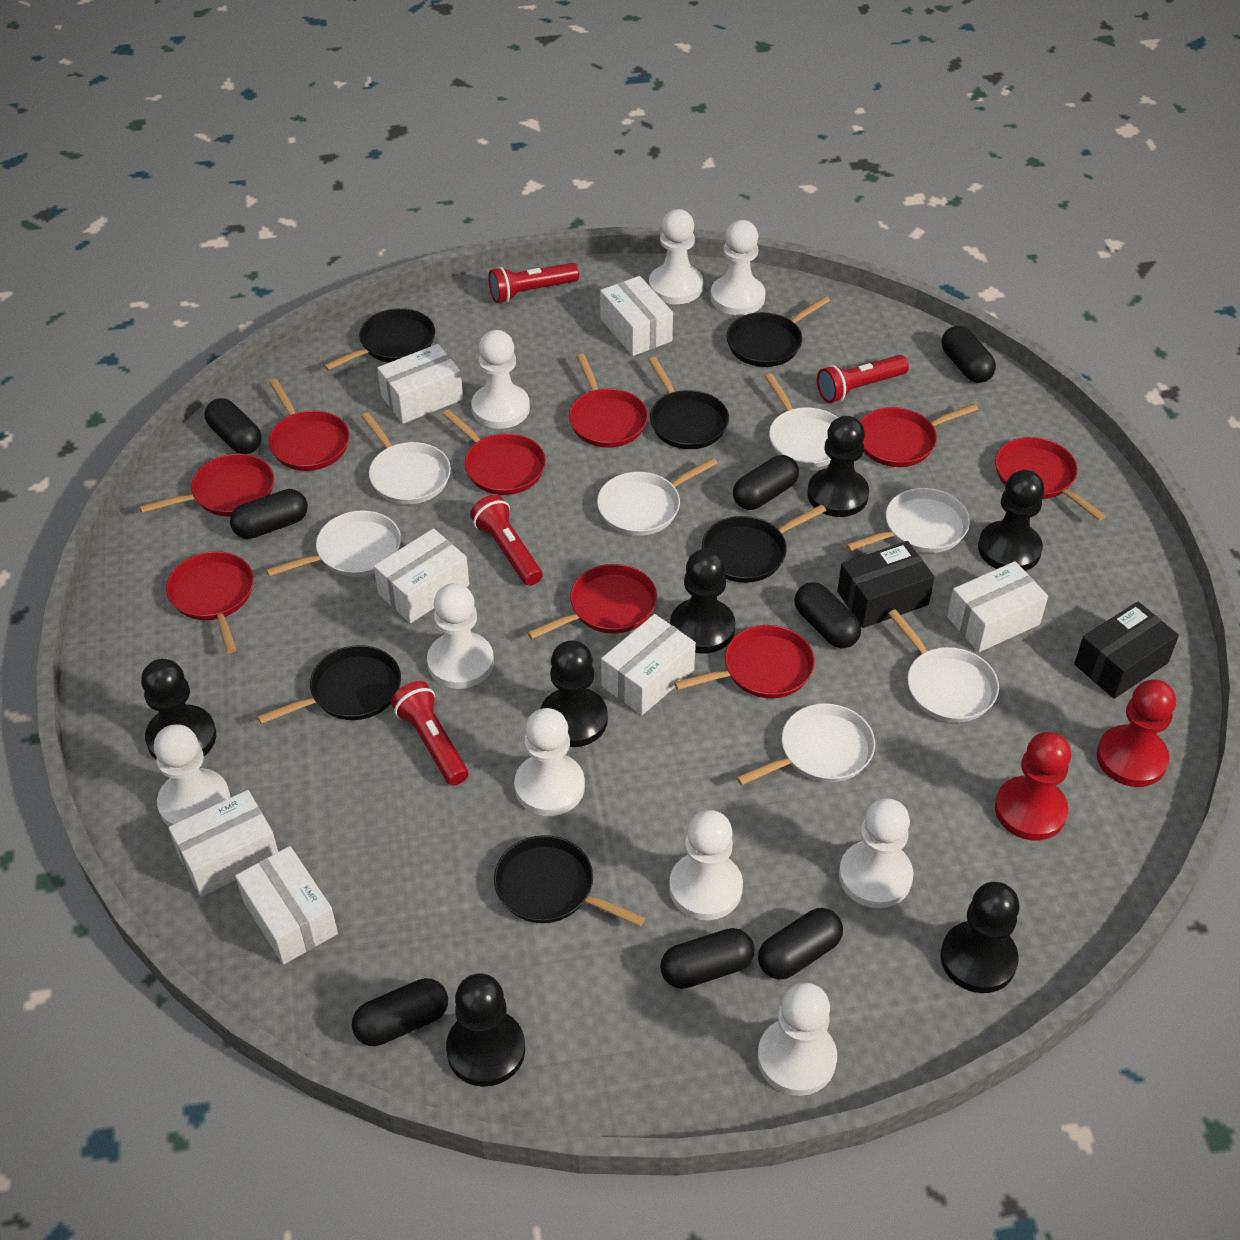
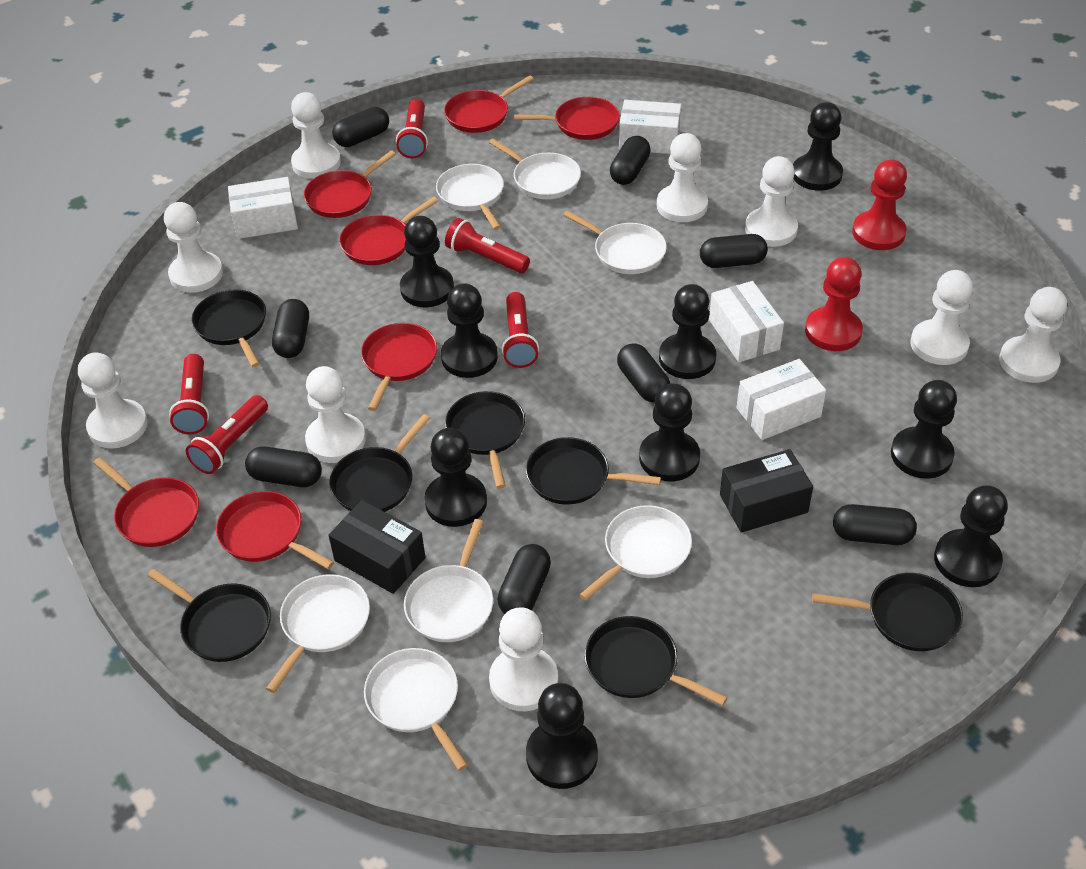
black pan: [258,645,401,724] [324,308,435,371] [494,835,645,927] [648,357,729,449] [702,504,826,583] [726,296,830,367] = 6 -> [147,569,271,662] [191,290,266,367] [329,414,430,512] [445,391,525,489] [526,437,661,505] [585,616,727,706] [812,573,963,651] = 7
black pawn: [141,659,216,759] [446,973,525,1087] [540,640,608,747] [670,549,735,654] [807,416,869,517] [940,882,1019,993] [978,470,1044,571] = 7 -> [400,216,454,307] [424,428,487,527] [441,283,498,378] [526,683,598,789] [639,383,700,482] [659,284,716,379] [793,102,843,191] [891,380,957,479] [934,485,1008,587] = 9
red flashlight: [391,681,468,786] [470,495,543,586] [488,263,579,303] [817,355,909,403] = 4 -> [169,354,209,434] [186,395,268,474] [396,99,428,158] [445,218,530,273] [502,292,539,368] = 5
red pan: [140,454,274,517] [166,551,254,653] [269,379,349,471] [443,409,546,495] [527,564,657,639] [569,354,648,448] [674,625,815,698] [860,403,979,467] [995,437,1106,521] = 9 -> [93,457,199,547] [216,491,334,569] [304,150,396,218] [339,197,438,265] [361,323,437,411] [444,76,534,133] [514,97,620,140] = 7
white box: [168,790,278,897] [235,846,338,965] [374,528,469,623] [377,344,463,424] [600,276,673,356] [601,614,696,715] [947,561,1048,652] = 7 -> [228,177,298,239] [619,100,681,154] [709,281,784,362] [737,359,826,440] = 4

